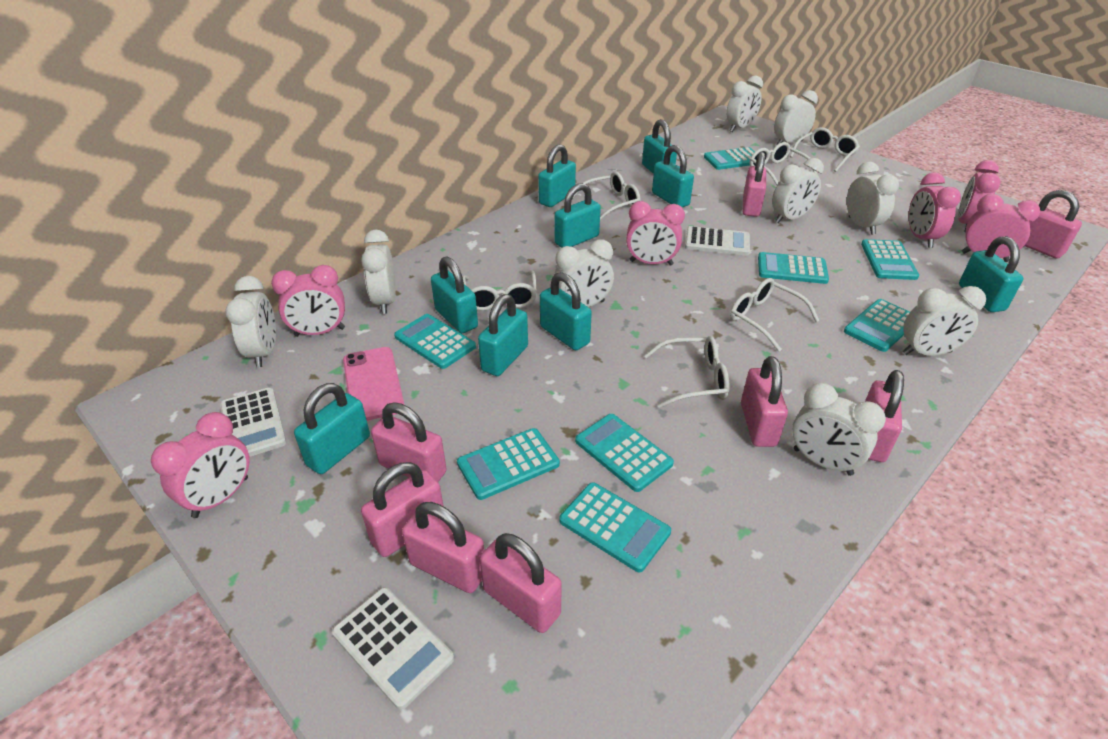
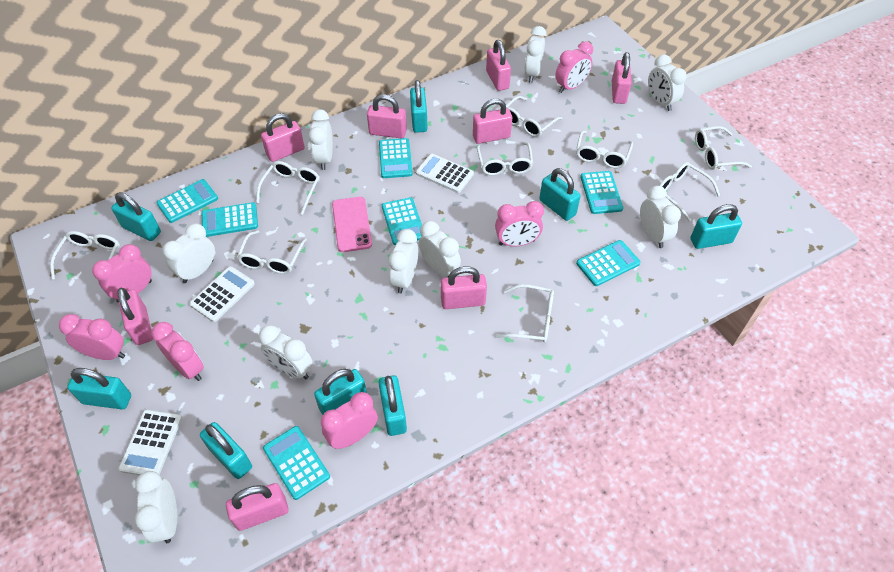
turquoise calculator: [394,314,476,369] [457,428,560,500] [559,482,671,572] [575,414,674,492] [704,147,755,170] [758,252,829,284] [844,299,910,352] [861,239,919,280] = 8 -> [156,179,218,223] [202,202,258,237] [263,426,330,500] [379,138,413,178] [382,197,422,245] [576,240,641,286] [580,171,623,214] = 7
turquoise padlock: [294,383,370,474] [431,256,478,333] [478,294,528,376] [538,144,576,207] [540,272,592,350] [554,183,601,248] [642,119,677,174] [652,145,694,208] [959,236,1024,312] = 9 -> [67,368,131,410] [111,192,161,241] [200,422,252,479] [314,369,367,415] [378,375,407,436] [410,80,428,133] [539,168,581,221] [690,204,742,249] = 8
white glasses: [462,270,537,311] [573,172,640,220] [644,336,729,408] [730,278,819,352] [750,142,818,185] [790,127,860,172] = 6 -> [50,231,120,279] [237,230,307,274] [256,161,320,215] [477,142,533,176] [495,284,554,342] [506,96,563,137] [576,130,633,169] [659,162,720,222] [695,126,752,170] = 9

